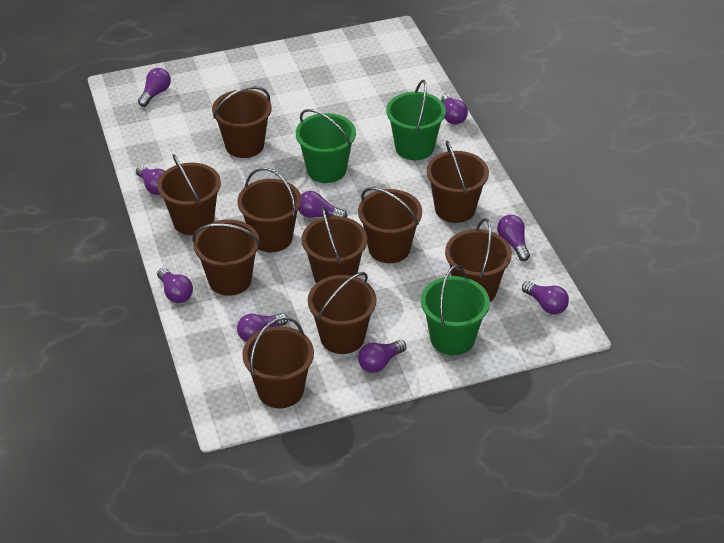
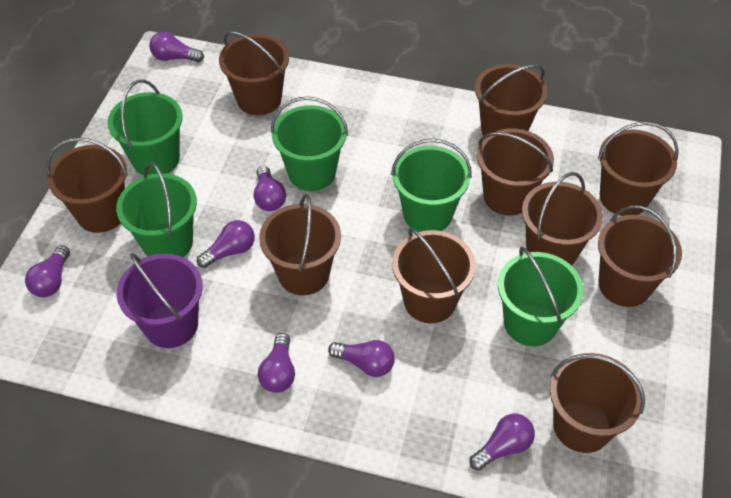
green bucket: [296,109,356,183] [386,80,446,160] [421,265,490,355] = 3 -> [107,80,183,176] [116,162,197,257] [271,96,348,191] [391,139,472,232] [498,247,583,346] = 5
purple bucket: none = 0 -> [117,253,203,348] = 1
purple light bulb: [136,165,165,195] [138,68,171,107] [157,268,193,303] [237,313,288,342] [298,191,347,218] [358,340,407,373] [441,94,468,125] [497,215,530,261] [522,281,569,314] = 9 -> [25,245,70,297] [149,32,204,62] [197,220,255,268] [253,166,286,211] [258,333,295,393] [328,340,395,377] [469,413,535,471] = 7

